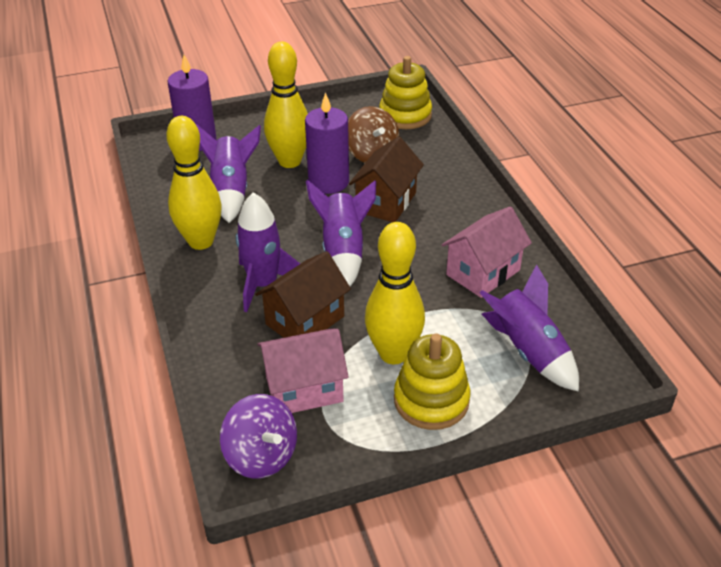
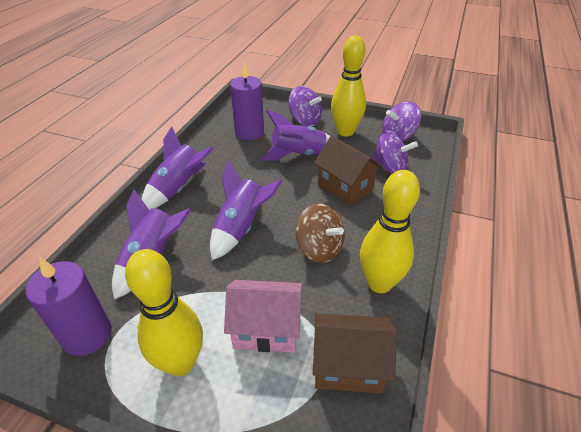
pink house: [257,329,348,413] [442,206,532,298] = 2 -> [224,280,302,353] = 1
purple spinning top: [220,394,297,479] = 1 -> [288,86,322,127] [372,131,418,174] [382,101,421,141] = 3
yellow stacking toy: [379,56,432,129] [394,333,471,430] = 2 -> none = 0

